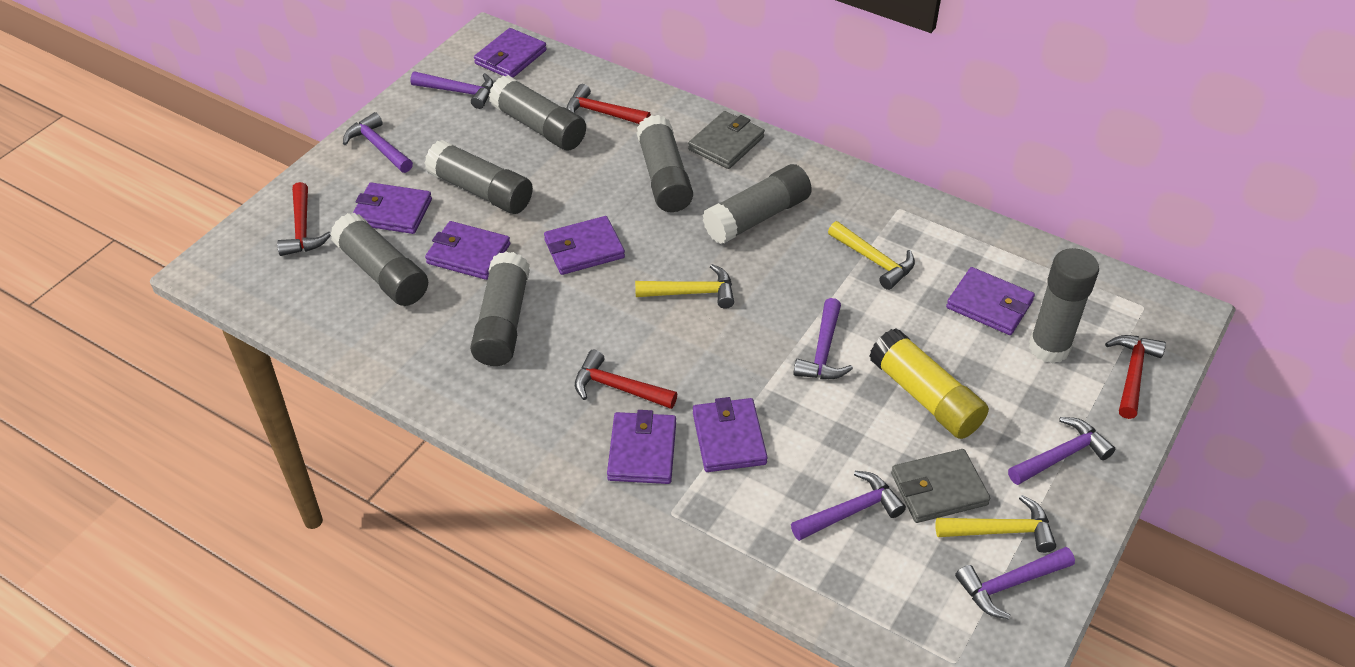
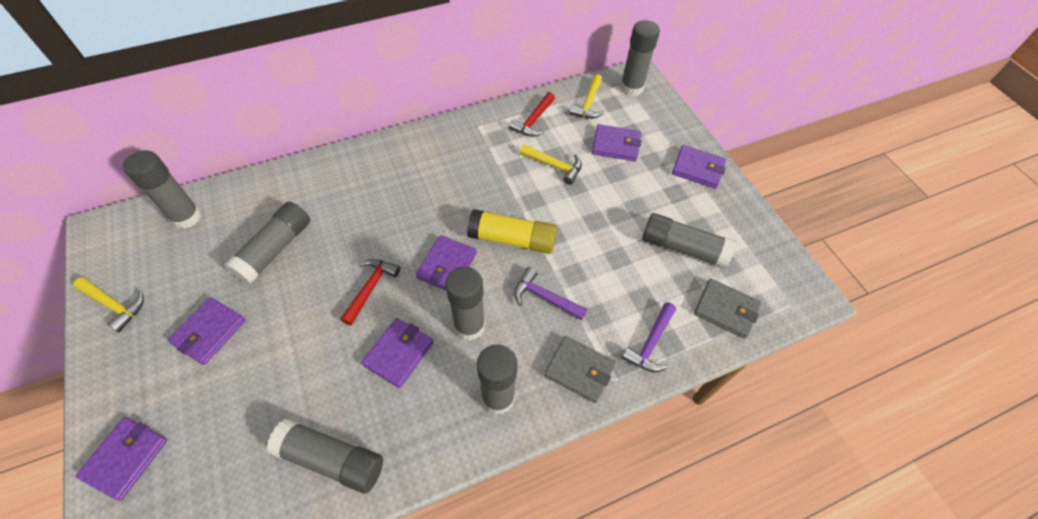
purple hammer: [343,112,413,173] [410,72,494,109] [791,471,906,541] [793,298,853,379] [955,547,1075,619] [1008,417,1115,485] = 6 -> [514,267,587,320] [622,302,676,372] = 2
purple wallet: [353,182,432,234] [425,221,510,280] [474,28,547,78] [544,216,625,275] [607,410,676,484] [693,397,767,472] [946,267,1035,335] = 7 -> [76,417,167,500] [167,297,246,365] [361,318,433,388] [416,235,477,290] [592,124,642,162] [672,145,726,189] = 6
red hammer: [277,182,331,256] [567,84,651,124] [575,350,677,409] [1105,335,1166,419] = 4 -> [340,259,400,326] [509,92,555,137] = 2

